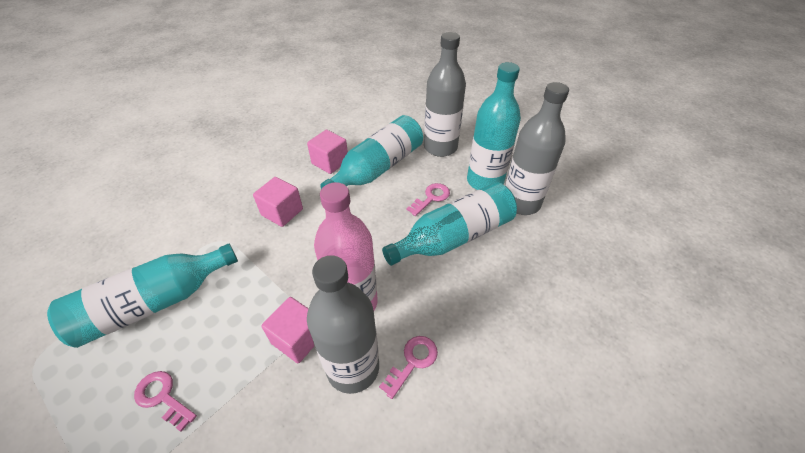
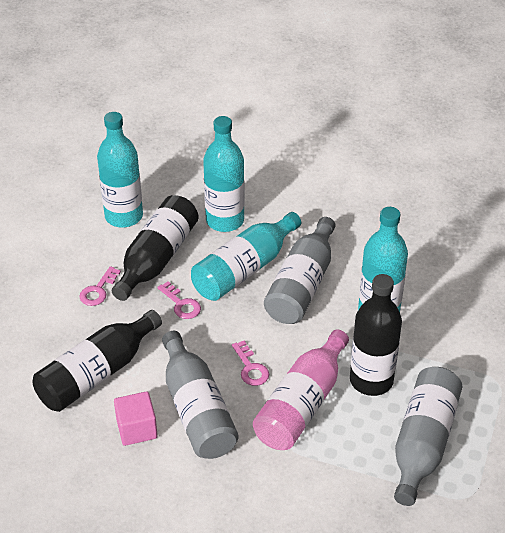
black bottle: none = 0 -> [32,310,162,412] [112,195,199,301] [350,274,402,396] = 3
pink cube: [253,177,303,227] [262,297,314,363] [307,130,348,174] = 3 -> [114,391,158,446] = 1

